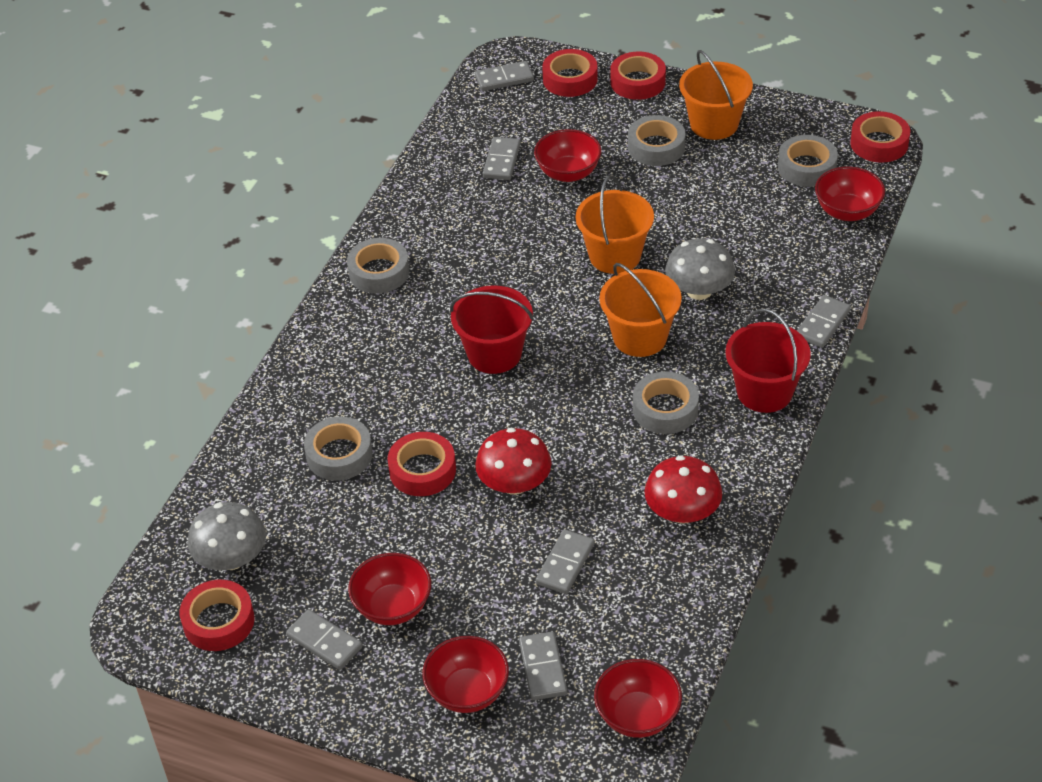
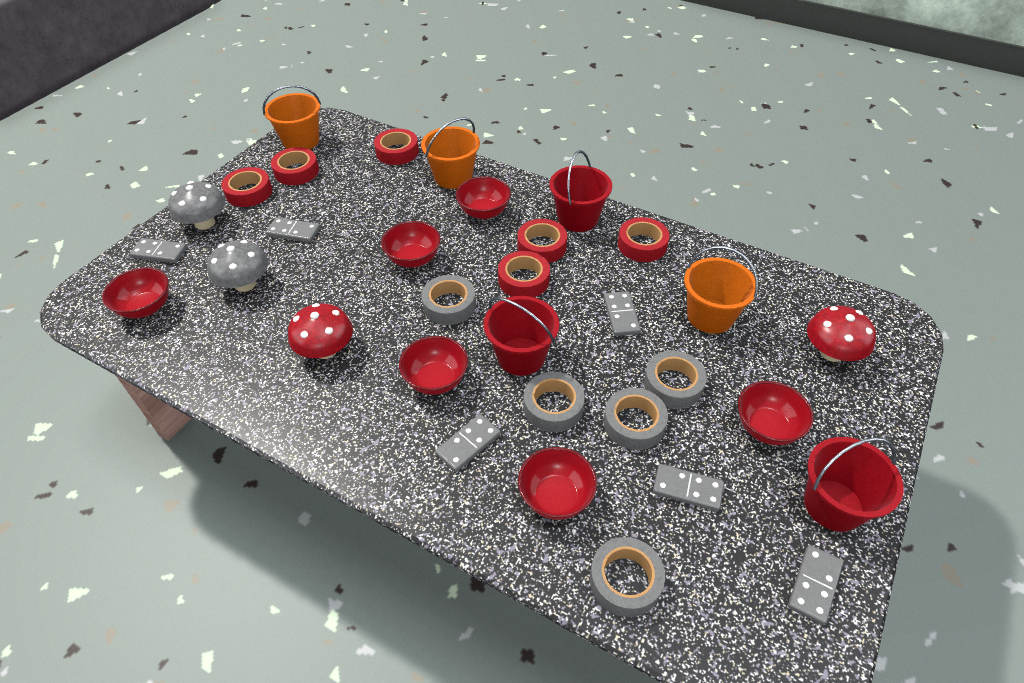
red bowl: [348,553,431,625] [422,636,509,713] [534,129,602,182] [594,659,682,738] [815,167,885,221] = 5 -> [102,267,169,318] [381,221,441,268] [399,336,468,395] [456,176,511,219] [518,447,597,520] [738,381,814,445] = 6
red bucket: [450,286,534,374] [725,309,811,413] = 2 -> [483,296,559,376] [549,150,612,232] [804,437,904,532] = 3
red tape: [179,580,255,651] [387,432,456,496] [542,49,598,97] [610,52,666,100] [850,111,910,163] = 5 -> [221,167,272,207] [271,147,319,185] [374,129,419,165] [498,251,550,297] [517,219,567,263] [618,217,670,262] = 6

